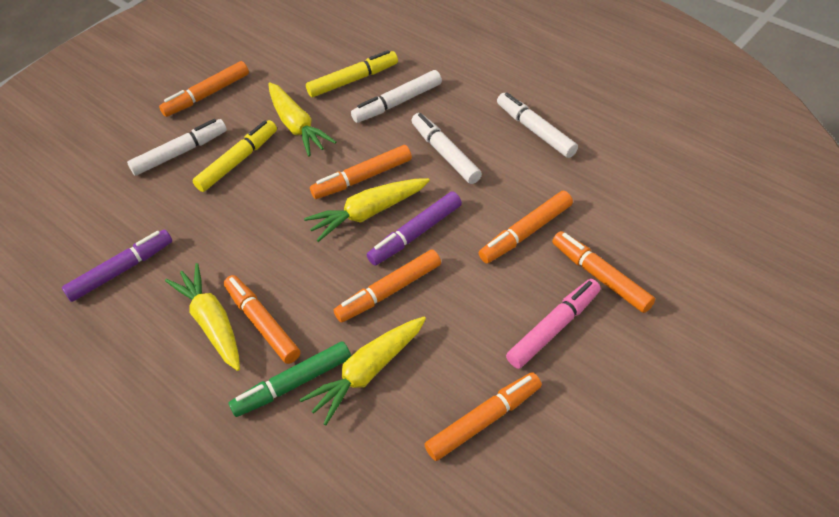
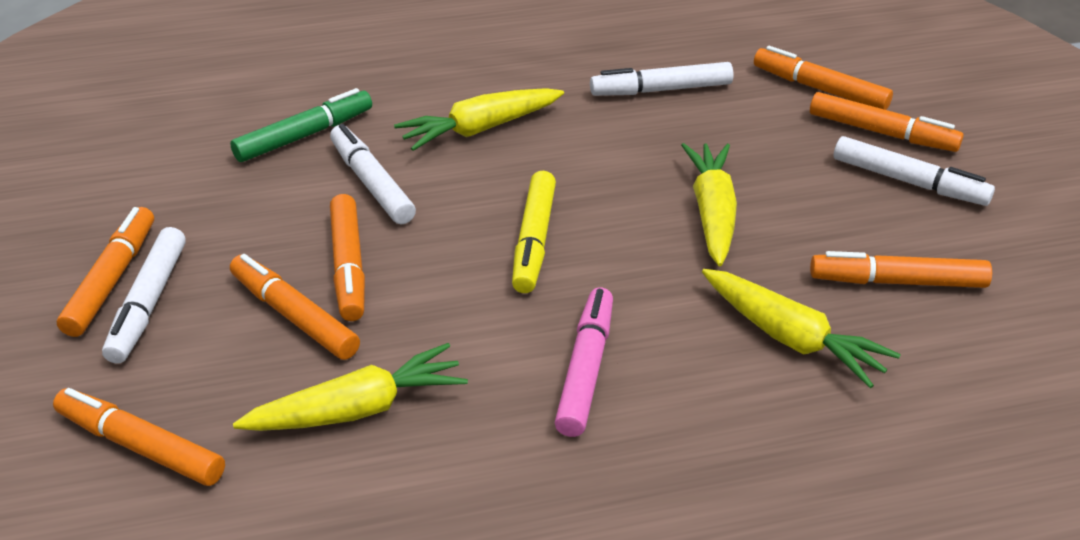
purple marker: [62,229,172,302] [367,191,462,265] = 2 -> none = 0
yellow marker: [192,120,277,192] [306,50,398,97] = 2 -> [512,171,556,293] = 1

